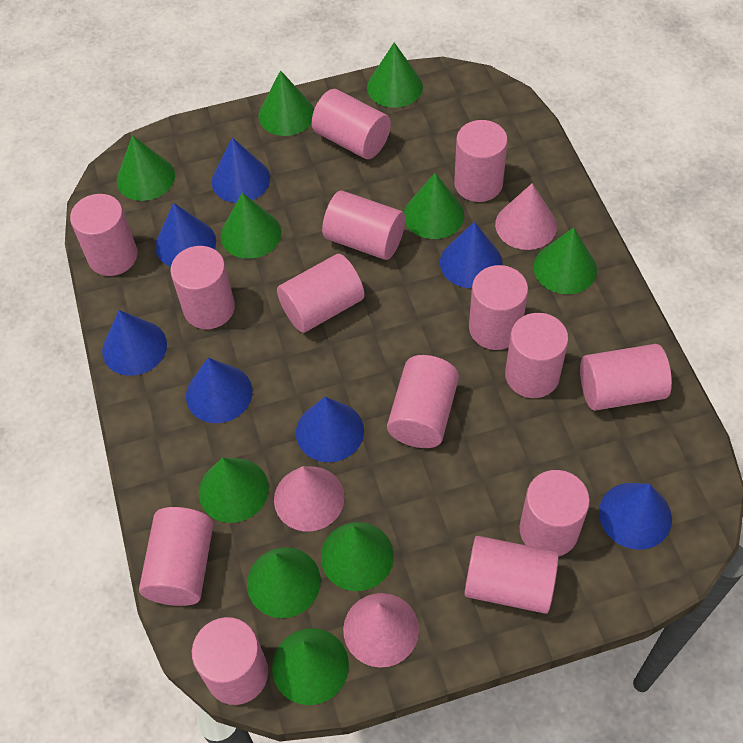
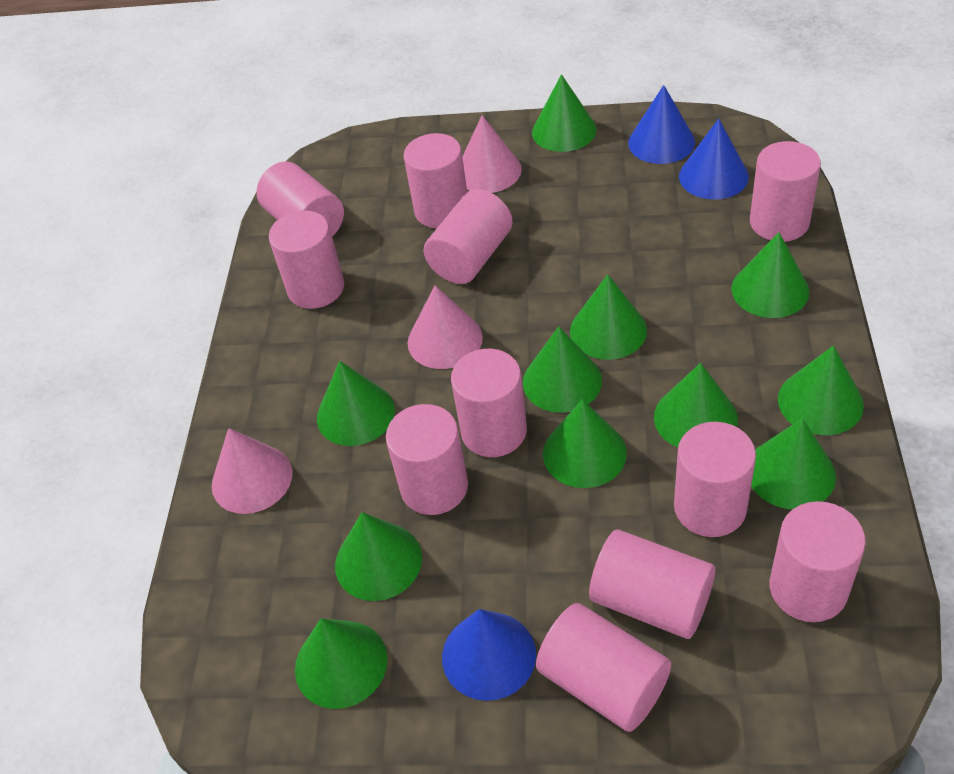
blue cone: [102,310,167,376] [155,203,216,267] [186,358,253,423] [212,137,270,203] [296,397,364,462] [440,222,503,288] [599,483,672,550] = 7 -> [442,609,536,701] [628,85,695,164] [679,118,749,200] = 3
green cone: [117,135,175,201] [199,458,269,523] [221,193,281,259] [247,547,321,618] [258,71,314,136] [272,628,349,705] [321,522,394,591] [367,42,423,108] [404,173,464,239] [534,227,597,294] = 10 -> [295,619,387,709] [317,361,395,446] [335,512,422,601] [523,326,602,413] [532,74,597,152] [543,399,627,488] [570,274,647,360] [654,363,738,448] [731,232,809,318] [751,418,836,509] [778,346,864,435] = 11
pink cylinder: [70,194,138,276] [139,507,213,606] [170,246,235,329] [192,617,268,705] [277,254,365,333] [312,89,391,159] [322,191,405,260] [387,355,459,448] [454,120,508,202] [464,536,559,614] [469,265,528,350] [505,313,569,398] [520,470,590,556] [580,344,672,411] = 14 -> [256,161,344,237] [269,210,344,309] [386,404,468,515] [403,133,467,228] [424,189,513,284] [451,349,527,457] [536,603,671,732] [589,530,715,639] [674,422,756,537] [750,141,821,242] [770,501,866,622] = 11

